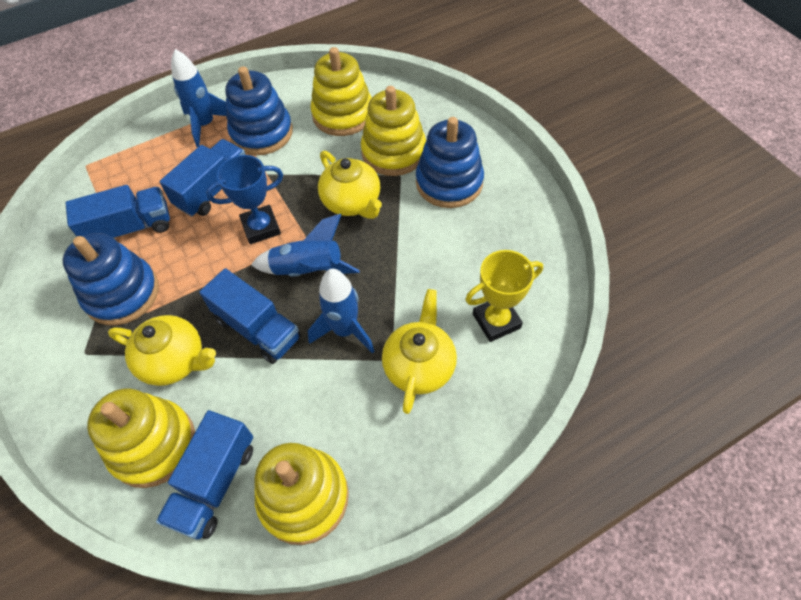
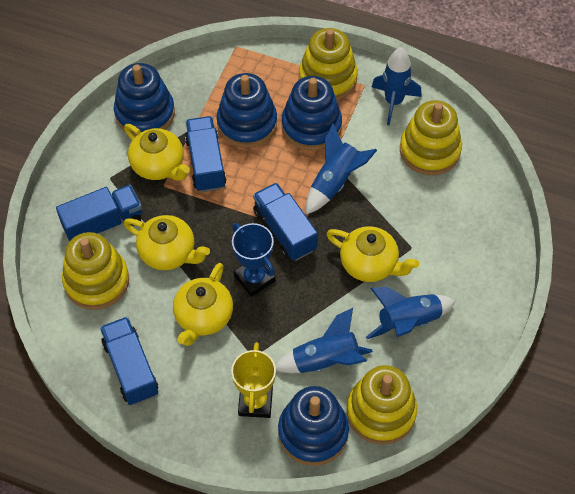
blue rocket: [171,49,227,147] [251,214,360,277] [308,269,374,353] = 3 -> [275,308,373,373] [306,123,377,214] [366,287,456,339] [372,47,421,125] = 4
blue stacking toy: [62,233,159,325] [225,66,293,155] [416,117,484,208] = 3 -> [114,63,175,136] [217,73,277,148] [278,386,349,466] [281,76,342,151] = 4
yellow teapot: [108,315,216,386] [318,151,382,219] [382,289,457,414] = 3 -> [124,124,190,181] [124,215,210,270] [173,263,233,346] [326,226,419,282] = 4

